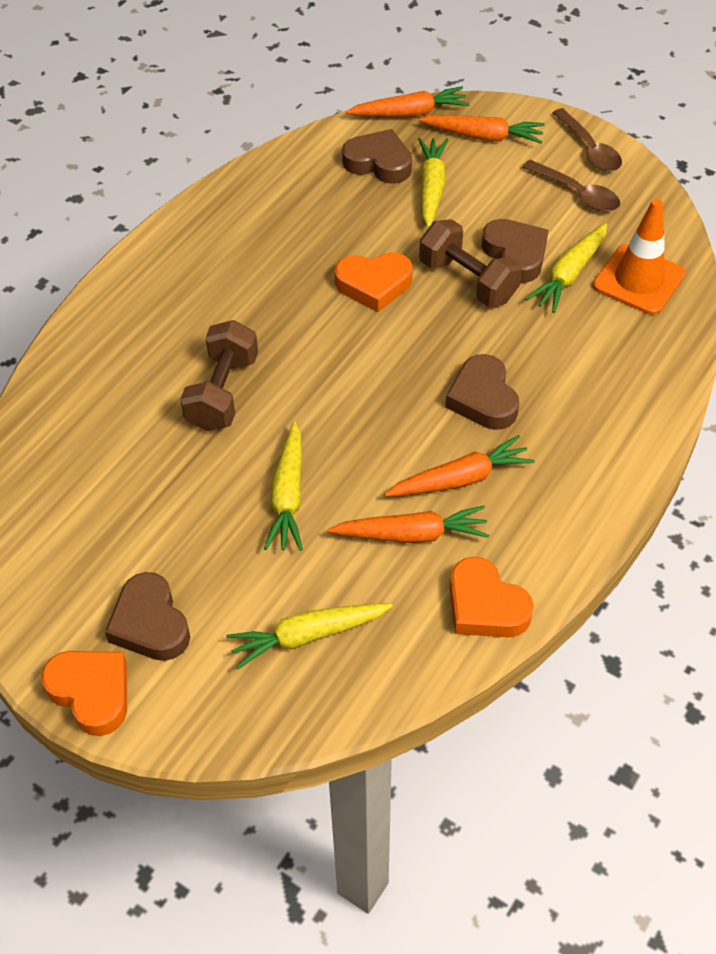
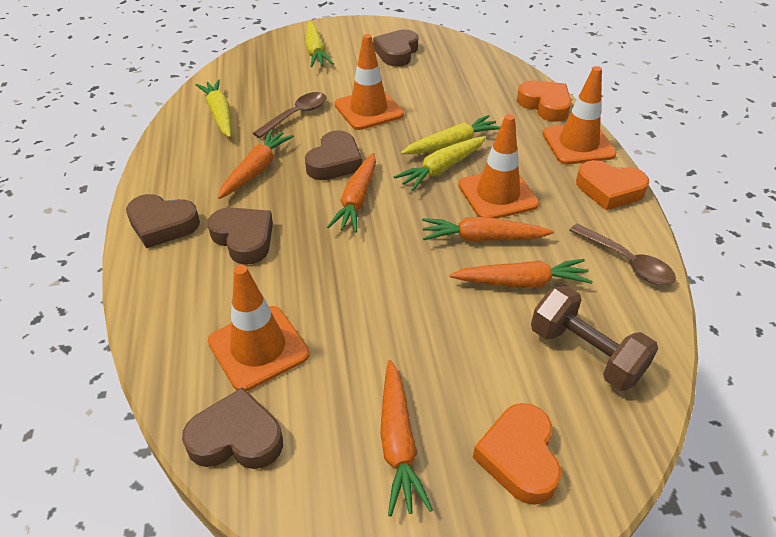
brown dumbbell: [180,320,258,431] [419,219,522,307] = 2 -> [531,285,658,391] = 1
brown heart: [105,572,190,661] [342,129,412,184] [445,354,519,430] [482,219,548,283] = 4 -> [126,194,200,248] [182,387,283,469] [207,207,273,265] [305,130,362,180] [373,29,418,67] = 5
orange carrot: [328,506,489,543] [345,87,470,117] [384,435,535,497] [419,115,545,144] = 4 -> [218,129,294,199] [327,153,376,233] [380,360,433,516] [422,217,554,242] [449,259,593,288] = 5
orange traffic cone: [593,199,686,315] = 1 -> [208,265,310,391] [335,34,404,130] [458,114,539,219] [542,66,617,165] = 4

